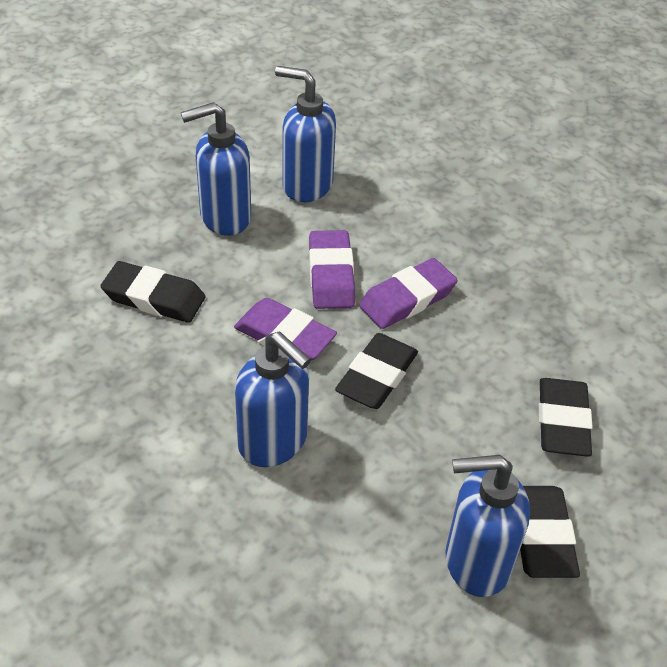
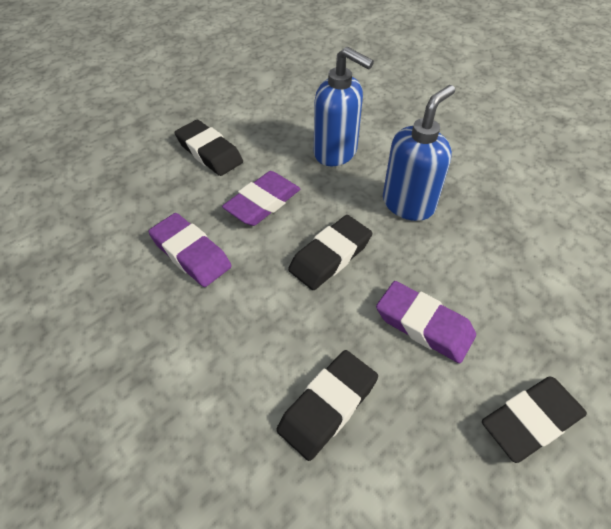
blue soap dispenser: [181,102,251,236] [235,332,311,467] [275,66,336,202] [446,455,530,597] = 4 -> [314,47,374,166] [383,85,455,221] = 2

